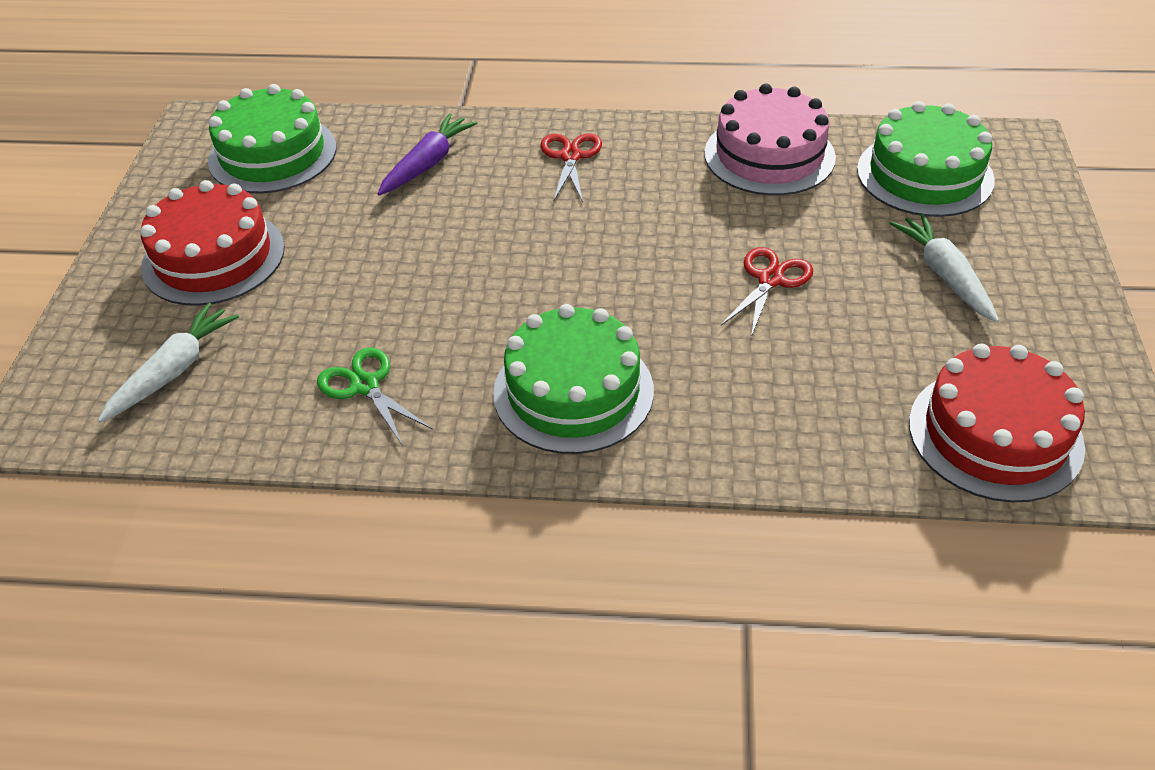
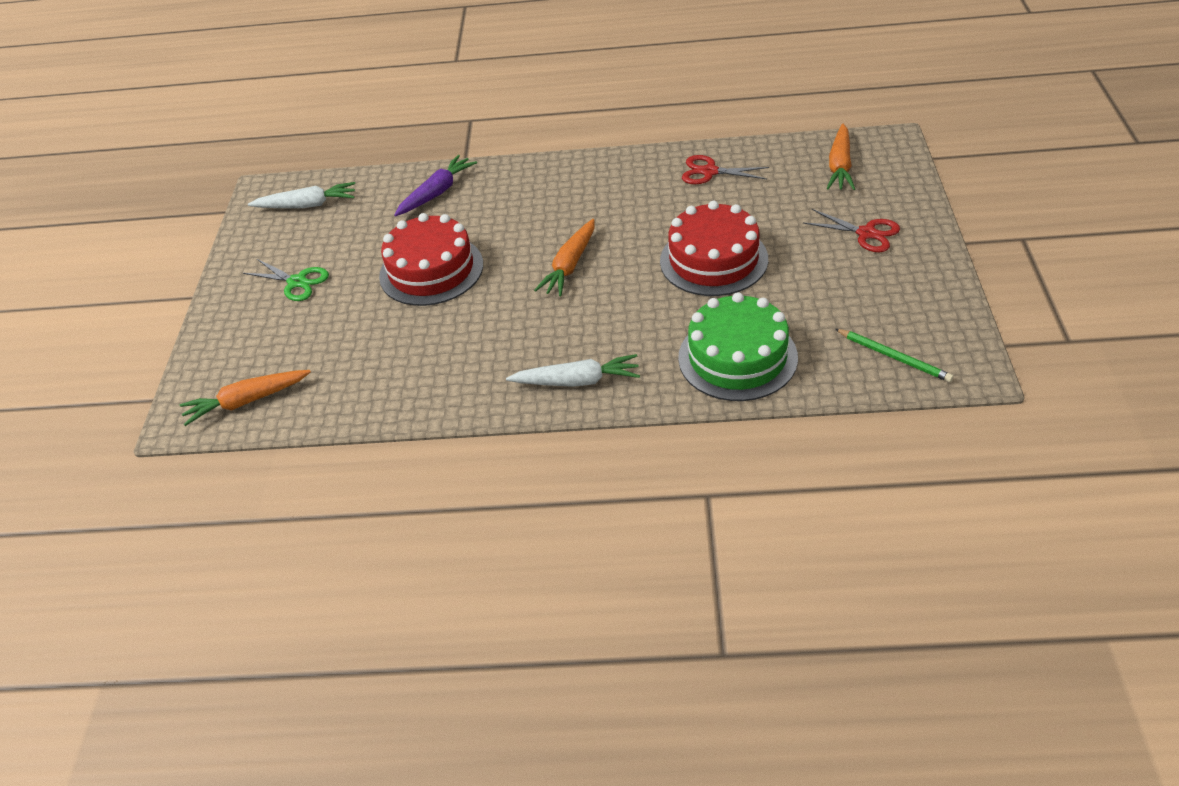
green cake: [208,84,336,193] [493,304,654,454] [857,101,995,217] = 3 -> [678,292,798,401] = 1
green pencil: none = 0 -> [835,329,954,382] = 1
orange carrot: none = 0 -> [180,370,311,426] [534,219,595,297] [827,124,855,190] = 3
pink cake: [704,83,836,195] = 1 -> none = 0

